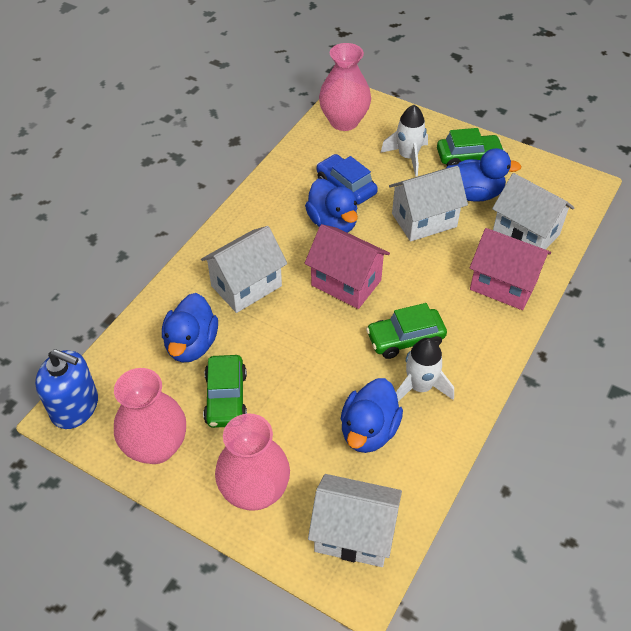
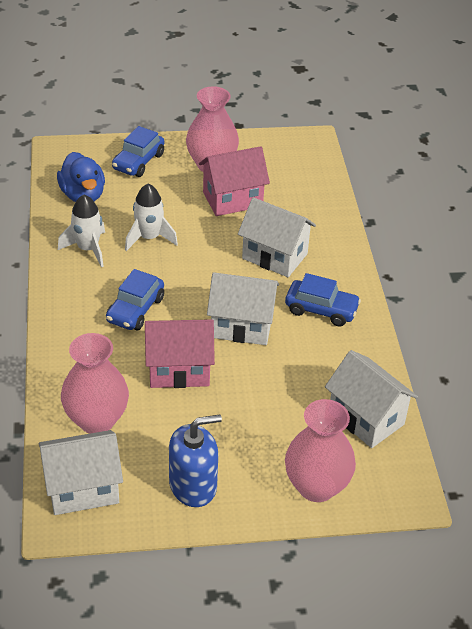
blue car: [316,154,378,204] = 1 -> [106,269,164,330] [112,126,164,177] [285,273,361,327] = 3
blue duck: [162,293,218,362] [305,179,358,233] [341,378,403,453] [446,148,522,202] = 4 -> [57,152,105,202] = 1
green car: [203,355,247,428] [366,303,447,359] [437,128,505,166] = 3 -> none = 0

